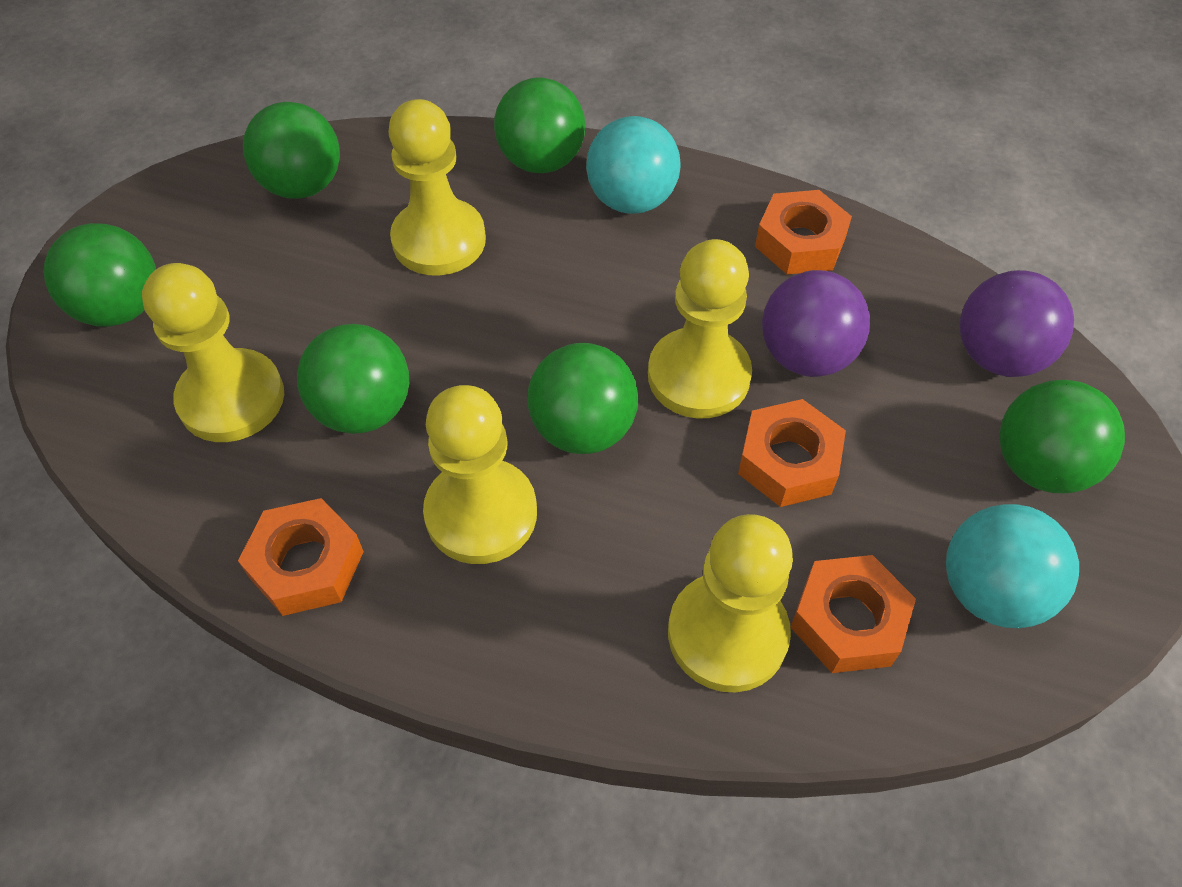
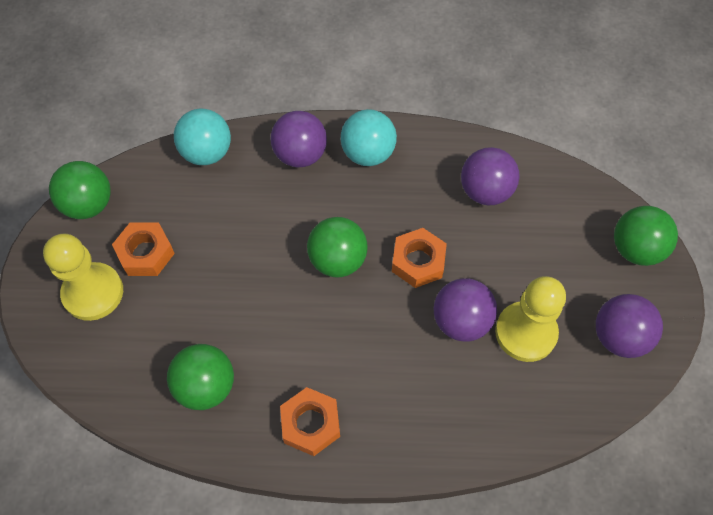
green ball: [44,223,156,327] [243,102,340,199] [297,324,409,434] [494,77,586,173] [528,343,639,454] [999,380,1125,493] = 6 -> [49,161,111,219] [167,344,234,410] [307,217,367,278] [614,206,678,266] = 4
orange nut: [238,498,364,616] [738,399,846,507] [755,190,852,274] [790,555,916,673] = 4 -> [112,222,175,276] [280,387,340,456] [392,228,447,288] = 3
purple ball: [762,270,870,377] [960,270,1074,377] = 2 -> [270,111,327,167] [434,278,497,342] [461,147,520,205] [596,294,663,358] = 4
yellow pawn: [142,263,284,442] [388,99,486,276] [423,385,537,564] [648,239,752,418] [668,514,793,692] = 5 -> [43,234,123,321] [495,276,566,362] = 2

